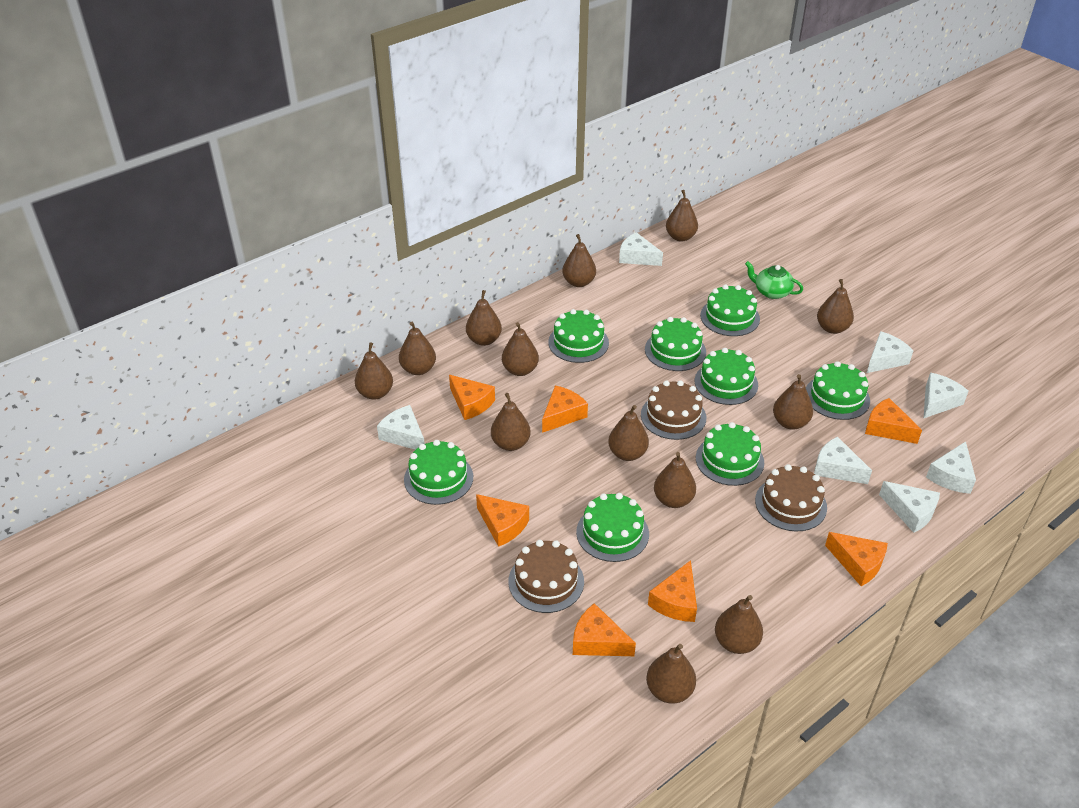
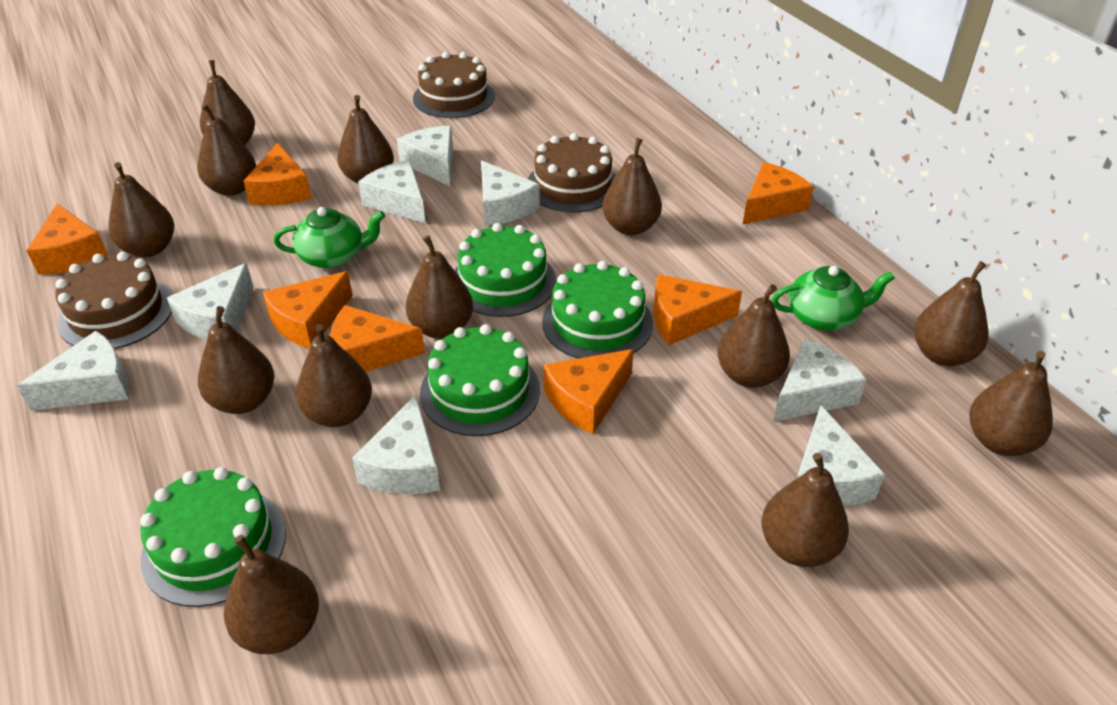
green cake: [404,440,473,505] [548,309,609,363] [576,493,649,562] [645,317,706,371] [695,348,758,405] [696,422,764,486] [700,284,760,336] [806,361,870,420] = 8 -> [140,467,286,607] [420,324,540,436] [455,223,556,317] [542,261,653,359] = 4
green teapot: [745,261,803,299] = 1 -> [274,207,385,269] [772,266,895,330] = 2
white cheese: [377,405,425,450] [619,232,663,266] [814,437,872,484] [867,331,913,373] [879,481,940,533] [923,372,969,419] [926,441,976,494] = 7 -> [17,331,129,411] [167,263,254,340] [352,394,440,494] [358,160,425,223] [397,126,453,186] [481,160,540,226] [773,338,867,422] [797,405,885,506] = 8

